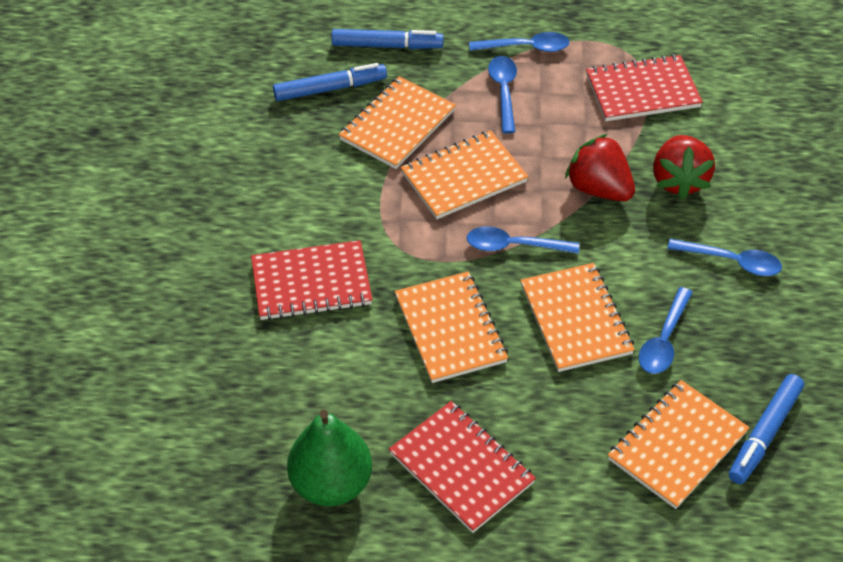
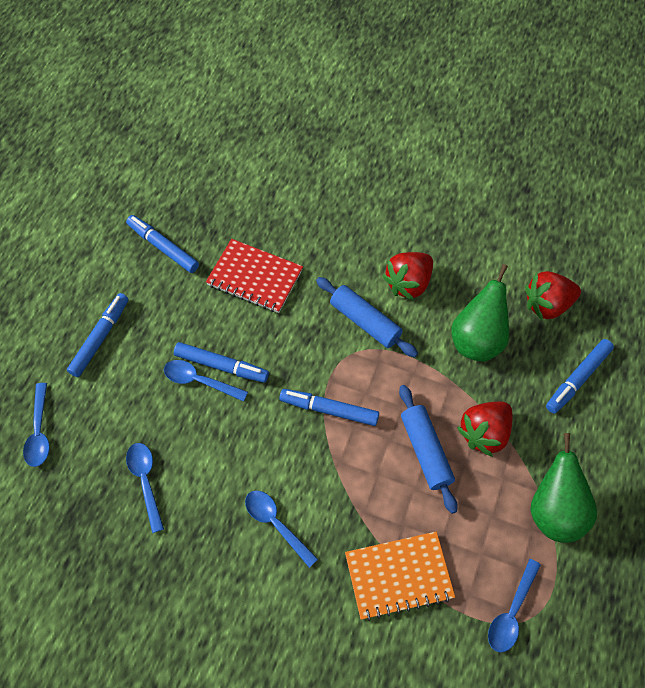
blue marker: [273,63,387,101] [331,29,444,49] [729,374,804,484] = 3 -> [67,293,129,377] [126,215,199,273] [174,342,269,383] [279,389,379,426] [546,339,614,414] = 5
blue rolling pin: none = 0 -> [316,277,418,357] [399,385,458,514] = 2
green pear: [287,410,372,506] = 1 -> [452,264,509,362] [530,433,597,543] = 2
orange notebook: [338,76,456,169] [395,271,508,383] [401,130,529,219] [520,263,635,372] [608,380,750,509] = 5 -> [345,532,455,621] = 1
red notebook: [251,240,373,320] [389,401,536,533] [586,54,703,121] = 3 -> [206,239,303,313] = 1
red strawberry: [565,134,635,201] [653,135,715,199] = 2 -> [383,252,433,301] [457,402,512,457] [525,271,581,320] = 3

